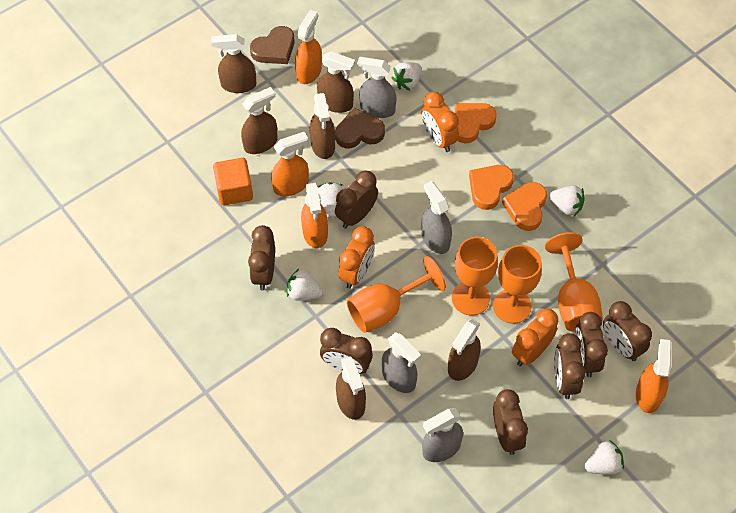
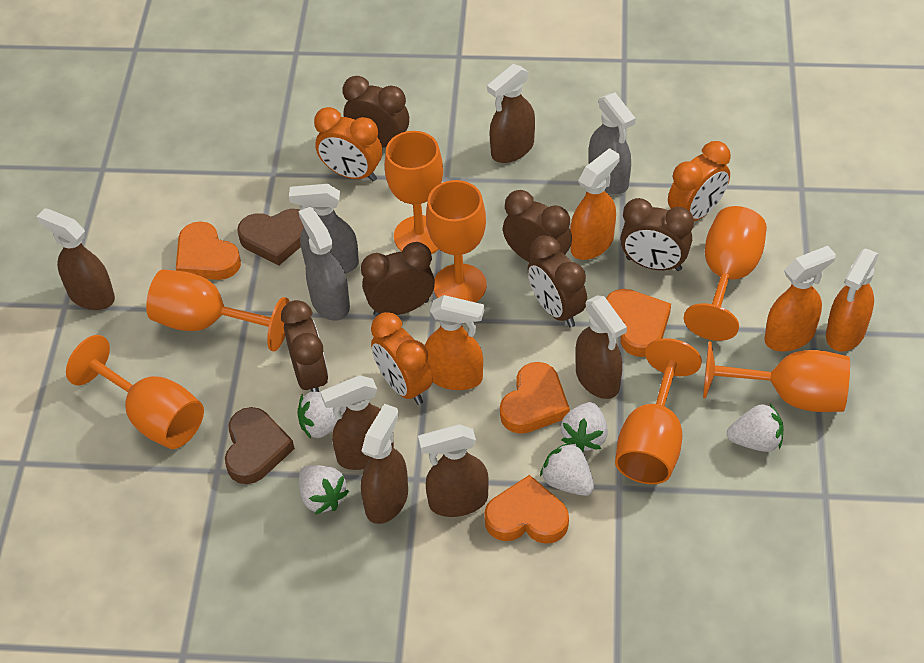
brown clock: [248,225,275,290] [320,328,373,374] [335,171,378,228] [493,389,528,455] [554,333,586,399] [574,312,608,377] [603,301,652,361] = 7 -> [281,300,328,392] [343,76,409,148] [361,242,435,316] [503,190,572,262] [528,235,587,328] [620,198,694,271] = 6
grey spray bottle: [357,57,396,118] [382,332,421,393] [421,181,452,254] [422,408,463,462] = 4 -> [289,184,359,274] [298,207,350,321] [589,93,636,194] = 3
orange cube: [213,158,253,205] = 1 -> none = 0
orange goblet: [347,256,446,333] [452,237,498,316] [493,245,542,324] [545,232,603,332] = 4 -> [66,335,204,449] [146,269,290,351] [385,131,443,254] [426,180,487,302] [615,338,702,484] [684,206,767,341] [703,341,850,412] = 7
orange heart: [455,103,497,143] [469,165,514,210] [502,182,547,231] = 3 -> [176,221,241,280] [484,475,569,544] [500,362,570,434] [606,289,671,357] = 4

